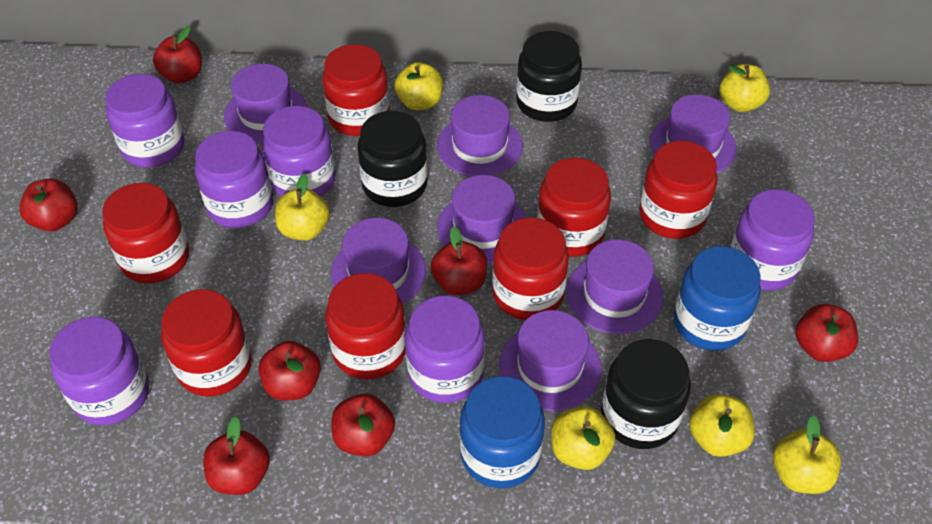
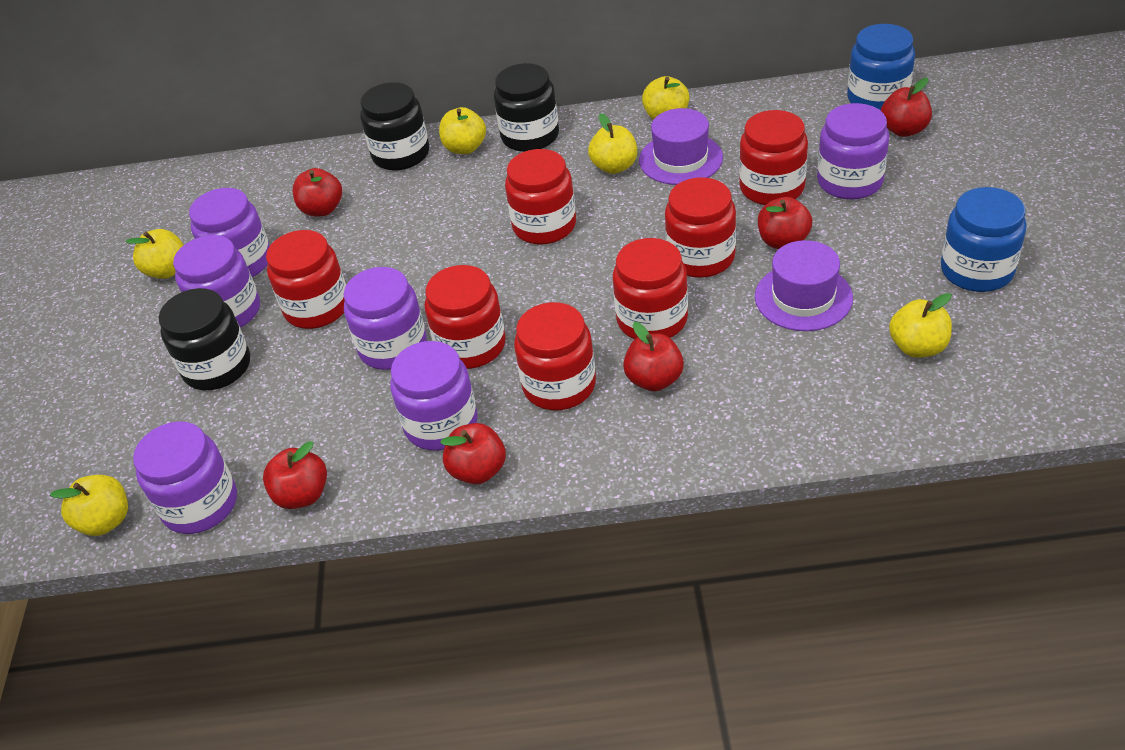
purple hat: [224,64,308,143] [331,218,426,304] [437,95,523,176] [437,175,527,264] [499,310,601,411] [566,239,664,334] [650,94,737,173] = 7 -> [639,108,723,185] [755,240,853,331] = 2
red apple: [19,179,78,231] [153,26,202,83] [203,416,270,495] [258,341,321,400] [332,394,395,456] [431,226,487,295] [795,304,858,362] = 7 -> [263,441,327,509] [293,168,342,217] [440,423,506,484] [623,322,684,391] [758,197,812,249] [881,78,932,137] = 6

